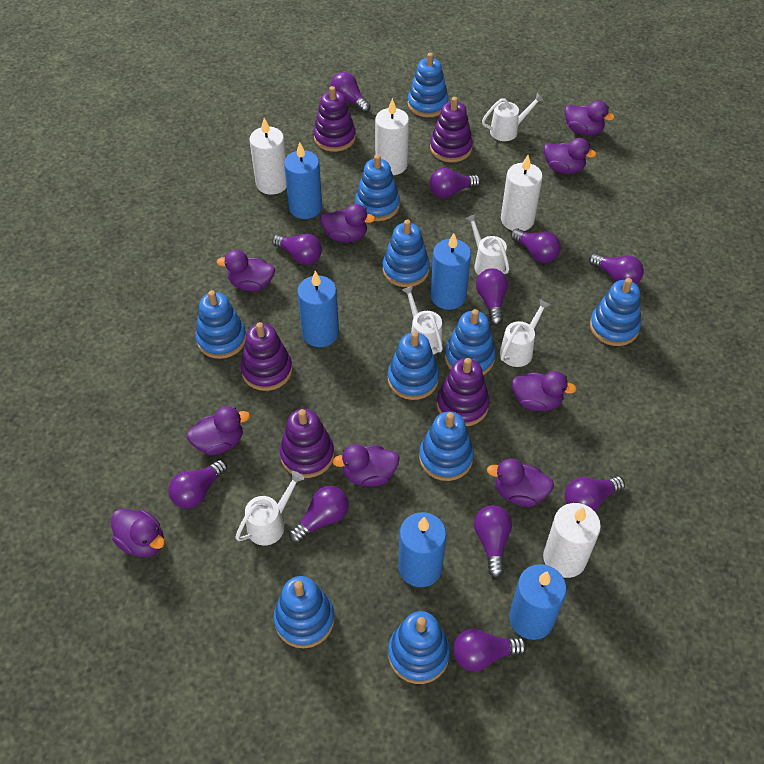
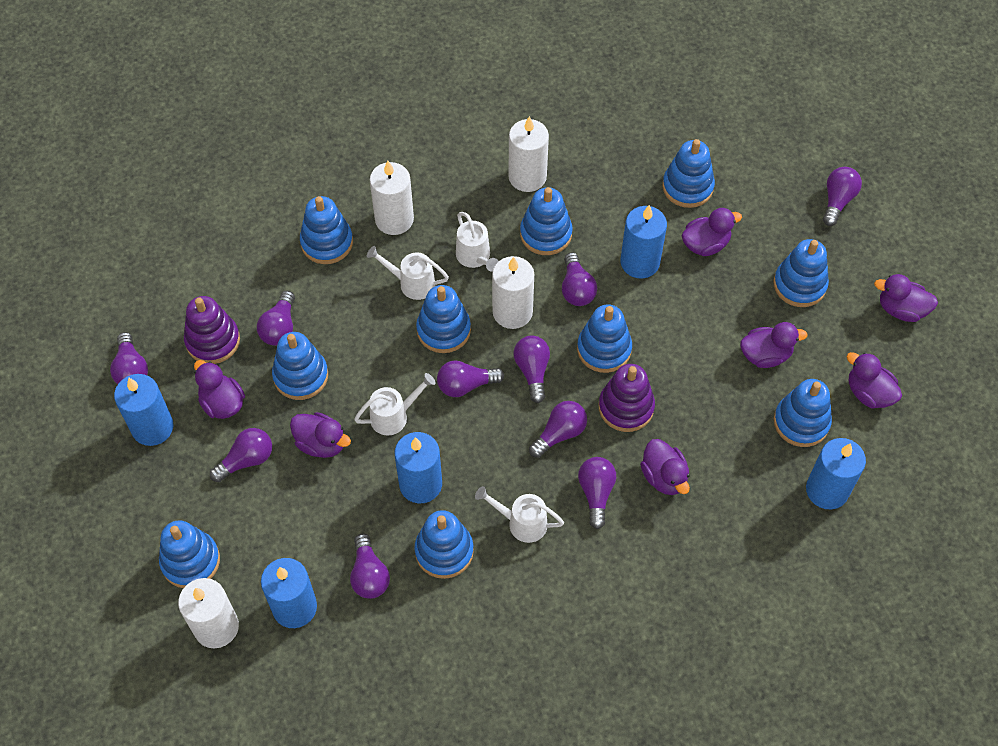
purple duck: [111,509,165,557] [187,406,250,455] [216,250,275,291] [320,204,375,242] [332,444,399,487] [487,458,554,507] [512,371,577,411] [544,138,596,174] [565,101,615,136] = 9 -> [194,360,245,419] [290,412,351,458] [640,439,690,495] [681,208,742,256] [740,322,807,368] [846,352,902,408] [874,274,938,322] = 7
purple light bulb: [168,459,227,509] [272,234,322,265] [289,486,349,543] [330,72,371,113] [430,168,481,198] [453,629,527,671] [474,505,512,578] [476,268,508,325] [511,228,561,263] [565,476,625,511] [589,253,644,284] = 11 -> [110,332,148,384] [210,428,272,482] [257,291,295,346] [350,533,390,599] [437,360,504,397] [513,335,550,403] [529,401,587,458] [562,252,597,306] [578,457,616,529] [823,167,862,226] = 10
purple stacking toy: [241,322,292,391] [280,409,334,478] [313,86,356,152] [430,97,473,162] [437,358,490,426] = 5 -> [184,296,240,364] [599,364,655,432] = 2
white watering can: [235,471,304,545] [402,286,443,355] [465,214,510,275] [482,93,544,141] [500,299,550,367] = 5 -> [354,373,436,435] [367,246,449,300] [456,212,499,271] [475,486,564,543] = 4

